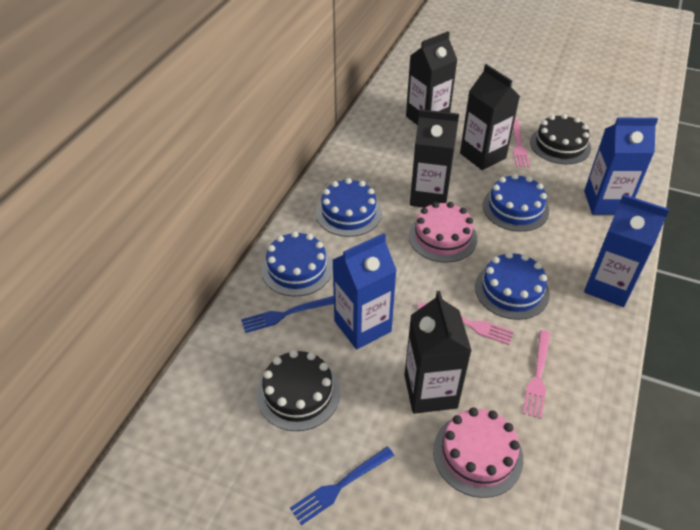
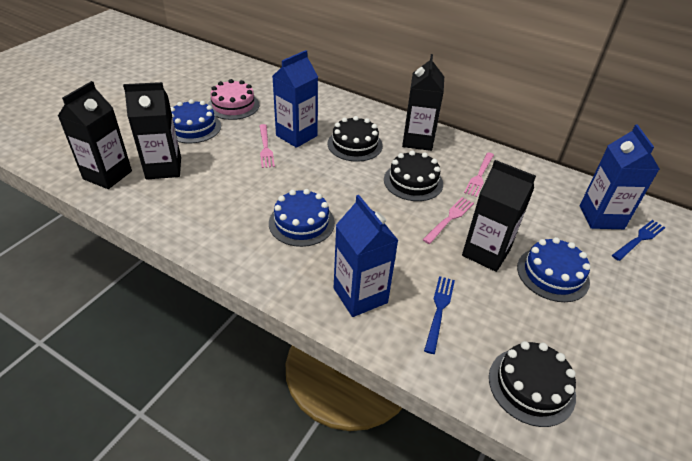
black cake: [257,350,340,431] [530,114,591,164] = 2 -> [327,116,383,162] [384,150,443,201] [489,341,576,427] = 3
blue cake: [261,231,333,296] [316,178,382,237] [475,252,550,320] [482,174,549,232] = 4 -> [170,99,221,143] [269,189,335,247] [517,237,591,302] = 3
pink cake: [409,202,477,263] [433,408,523,498] = 2 -> [208,79,259,120] = 1

